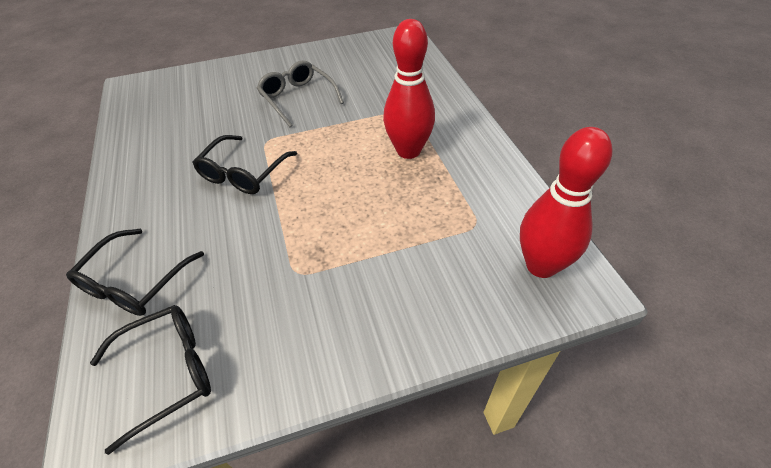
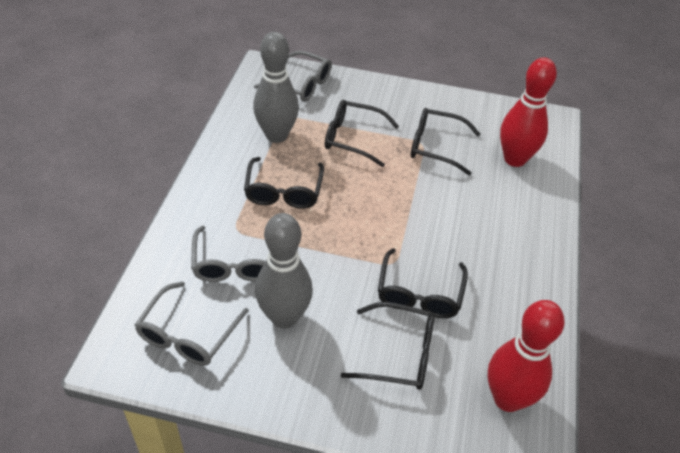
black glasses: [66,229,204,316] [90,305,211,455] [192,135,297,194] = 3 -> [244,157,324,209] [325,100,399,167] [341,302,435,390] [378,248,468,318] [411,108,480,175] = 5
grey bowling pin: none = 0 -> [253,32,299,143] [255,213,313,329] = 2
grey glasses: [257,61,344,127] = 1 -> [135,281,249,366] [191,226,266,282] [254,51,332,102] = 3

